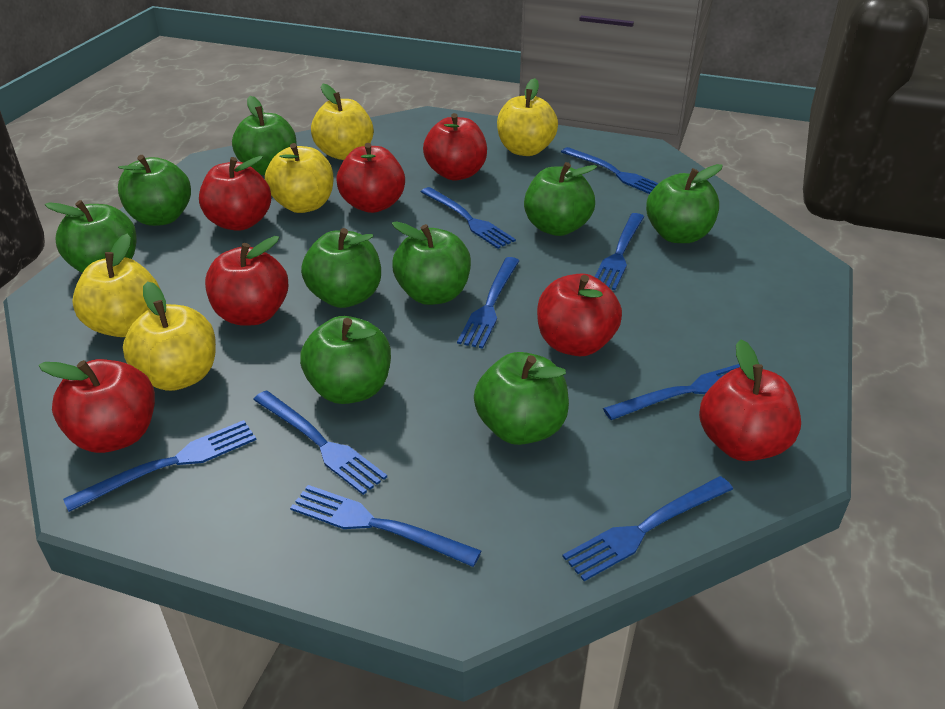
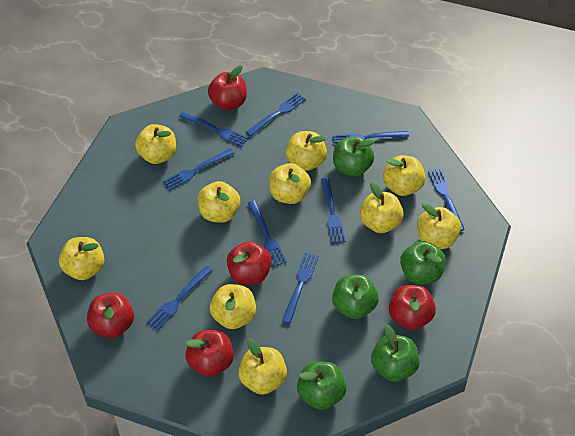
green apple: [45,200,137,273] [118,155,191,226] [232,96,297,176] [300,316,391,404] [301,228,381,308] [392,221,471,305] [474,352,569,445] [524,162,597,236] [646,164,723,243] = 9 -> [297,362,346,410] [332,275,379,319] [333,137,375,177] [371,325,420,382] [400,241,446,284] = 5
red apple: [39,359,155,453] [199,156,271,231] [205,236,288,326] [336,143,405,213] [423,113,487,180] [537,273,622,356] [699,339,801,461] = 7 -> [87,292,134,338] [185,330,234,377] [208,65,247,110] [227,241,272,285] [389,285,436,330] = 5
yellow apple: [72,234,161,337] [123,282,216,391] [265,143,333,213] [311,84,374,160] [497,78,558,156] = 5 -> [59,237,104,280] [135,124,176,164] [198,181,240,223] [210,284,256,329] [238,338,287,395] [269,163,311,204] [286,131,327,171] [360,182,404,233] [383,155,425,196] [417,203,461,249] = 10

